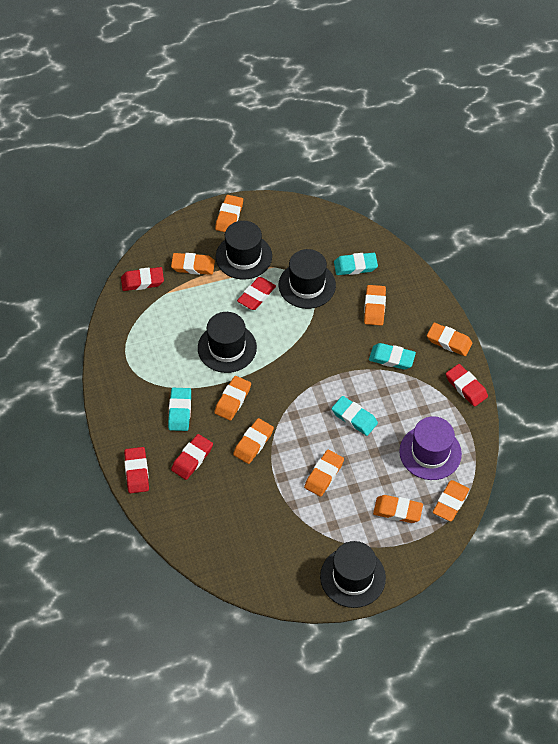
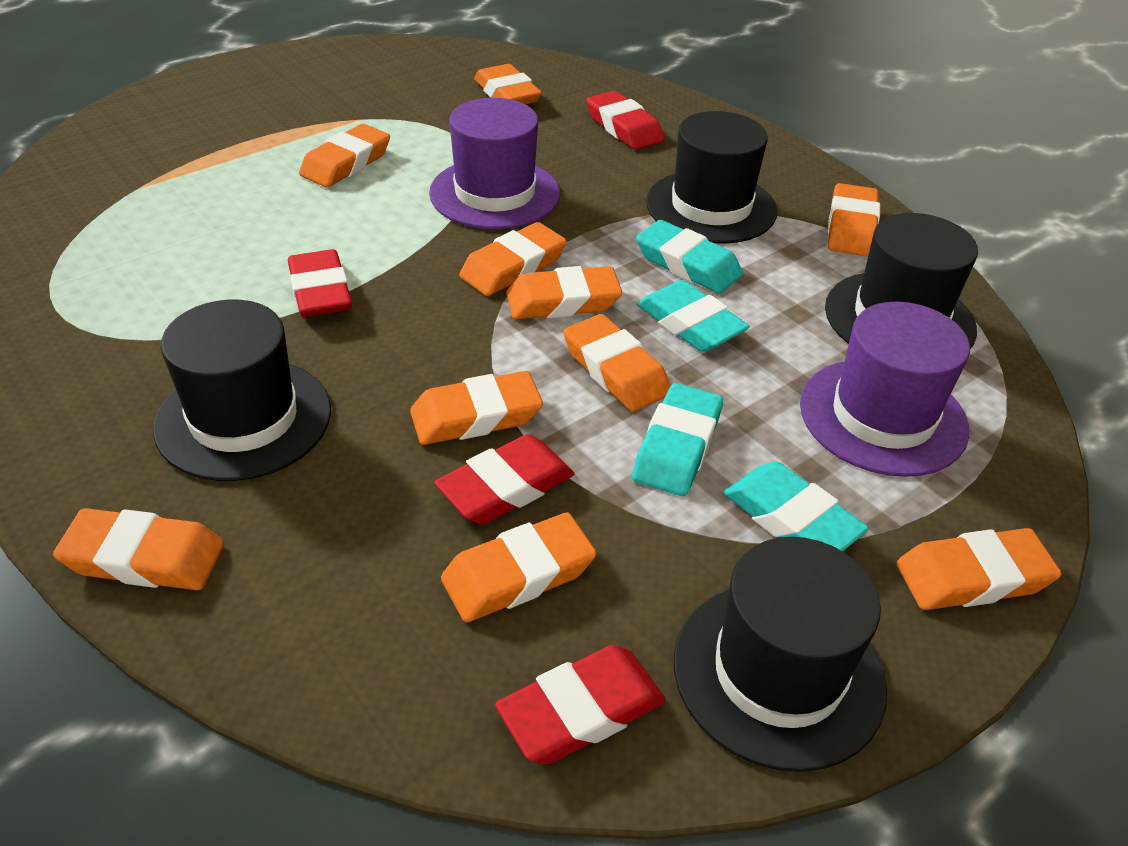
orange eraser: [171,253,215,275] [214,376,251,421] [215,195,243,232] [233,418,274,464] [304,450,344,497] [364,285,386,326] [373,495,423,523] [427,323,472,356] [433,480,469,521] = 9 -> [53,508,224,590] [299,124,390,187] [410,371,543,445] [441,512,596,622] [459,222,567,296] [474,64,542,104] [506,266,622,319] [563,314,670,412] [828,183,880,257] [897,528,1062,610] = 10
purple hat: [399,416,462,480] = 1 -> [429,98,560,229] [800,302,970,477] = 2
red eraser: [121,267,164,291] [124,447,149,493] [171,434,213,480] [237,277,276,310] [446,364,488,407] = 5 -> [288,249,352,317] [434,434,575,524] [495,645,666,764] [586,90,664,150] = 4

